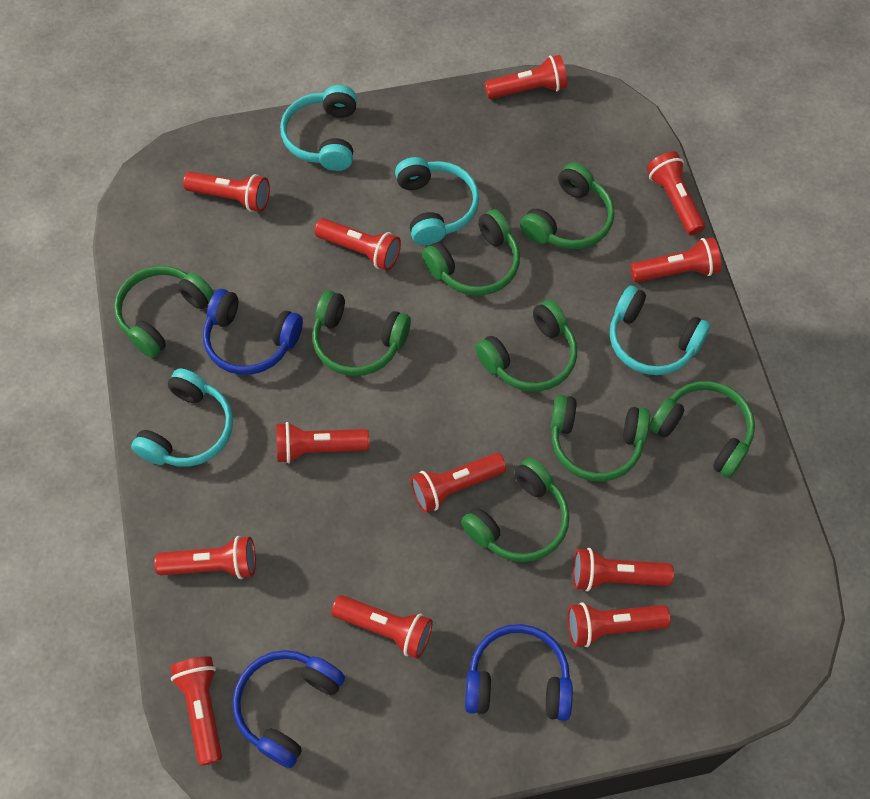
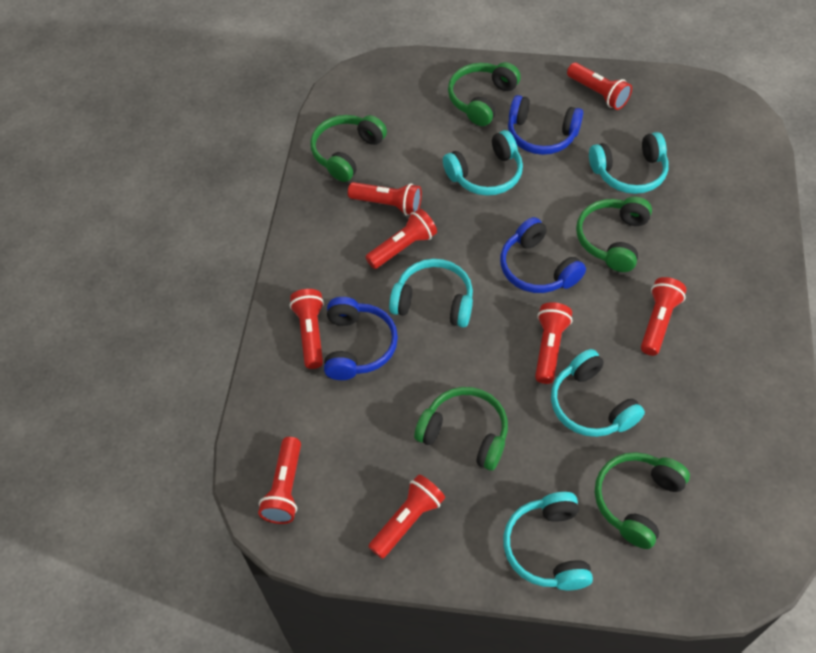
green headphones: [114,266,214,358] [312,290,411,376] [422,209,520,296] [461,458,569,562] [475,300,577,392] [520,162,615,249] [551,395,650,482] [649,381,755,478] = 8 -> [310,115,387,182] [414,387,508,471] [448,62,521,126] [576,197,652,272] [595,452,690,549] = 5
red flashlight: [154,536,256,579] [170,656,222,766] [183,172,270,212] [276,422,369,463] [314,218,401,271] [331,595,433,659] [411,453,506,513] [484,55,567,99] [567,602,671,647] [573,548,674,592] [630,237,721,283] [647,151,705,236] = 12 -> [258,437,301,524] [290,289,324,369] [348,182,422,216] [365,209,437,269] [368,474,445,559] [535,302,572,384] [567,63,632,110] [641,277,687,356] = 8
turquoise headphones: [131,368,233,467] [280,85,357,171] [395,157,479,245] [610,286,711,375] = 4 -> [389,259,473,328] [443,130,523,196] [503,492,593,591] [551,349,645,437] [589,132,669,194] = 5

